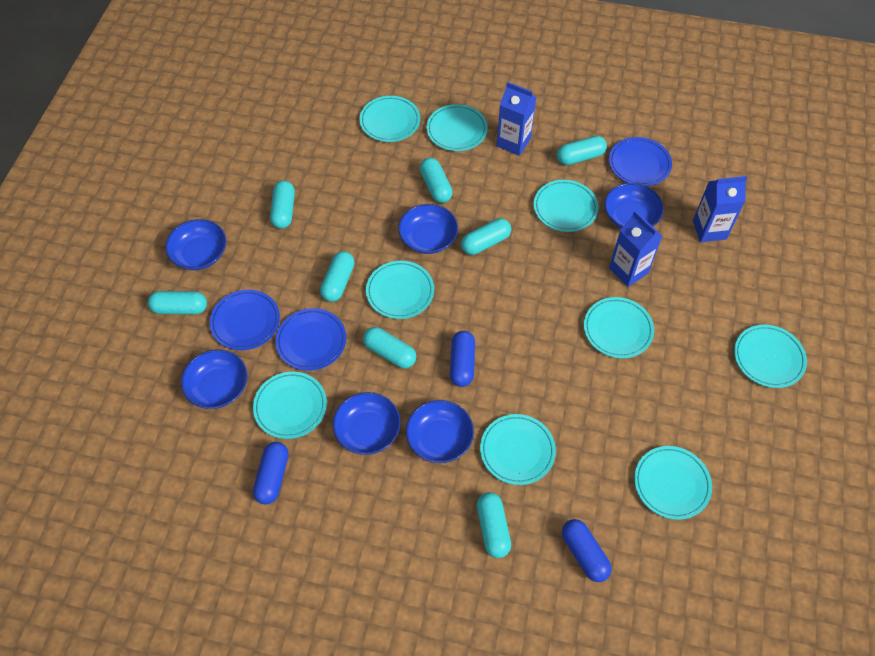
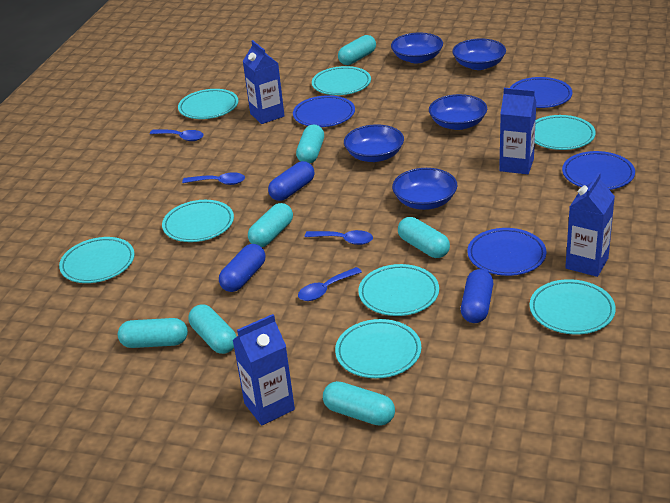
blue bowl: [165,219,226,270] [181,350,248,409] [333,392,401,455] [398,204,458,254] [406,400,474,463] [604,183,664,229] = 6 -> [344,124,404,162] [391,33,443,63] [392,168,457,210] [429,94,487,130] [452,38,506,70] = 5
blue carton: [497,82,536,156] [609,211,662,287] [693,176,747,242] = 3 -> [233,314,295,425] [243,40,285,124] [499,88,536,174] [565,172,615,277] = 4
blue plate: [210,290,280,350] [275,308,346,371] [609,137,672,186] = 3 -> [293,95,355,127] [467,228,546,276] [510,77,572,108] [562,151,635,190] = 4
blue spoon: none = 0 -> [150,129,204,141] [182,172,245,185] [298,267,362,301] [304,230,373,245] = 4
turquoise capsule: [148,291,207,315] [270,181,295,229] [320,251,354,302] [363,327,416,368] [420,158,453,203] [461,218,511,255] [477,492,511,558] [557,136,607,165] = 8 -> [118,318,188,348] [189,305,237,354] [248,203,293,247] [296,125,324,163] [323,381,395,426] [338,35,376,65] [398,217,450,258] = 7
turquoise plate: [253,372,327,439] [360,96,420,142] [366,261,434,319] [426,104,488,151] [480,414,556,485] [534,180,598,232] [584,297,654,358] [634,446,712,520] [734,325,807,388] = 9 -> [59,237,135,283] [162,200,234,242] [178,89,238,119] [312,66,371,95] [335,319,421,378] [359,264,439,316] [530,279,616,335] [535,115,596,150] = 8

